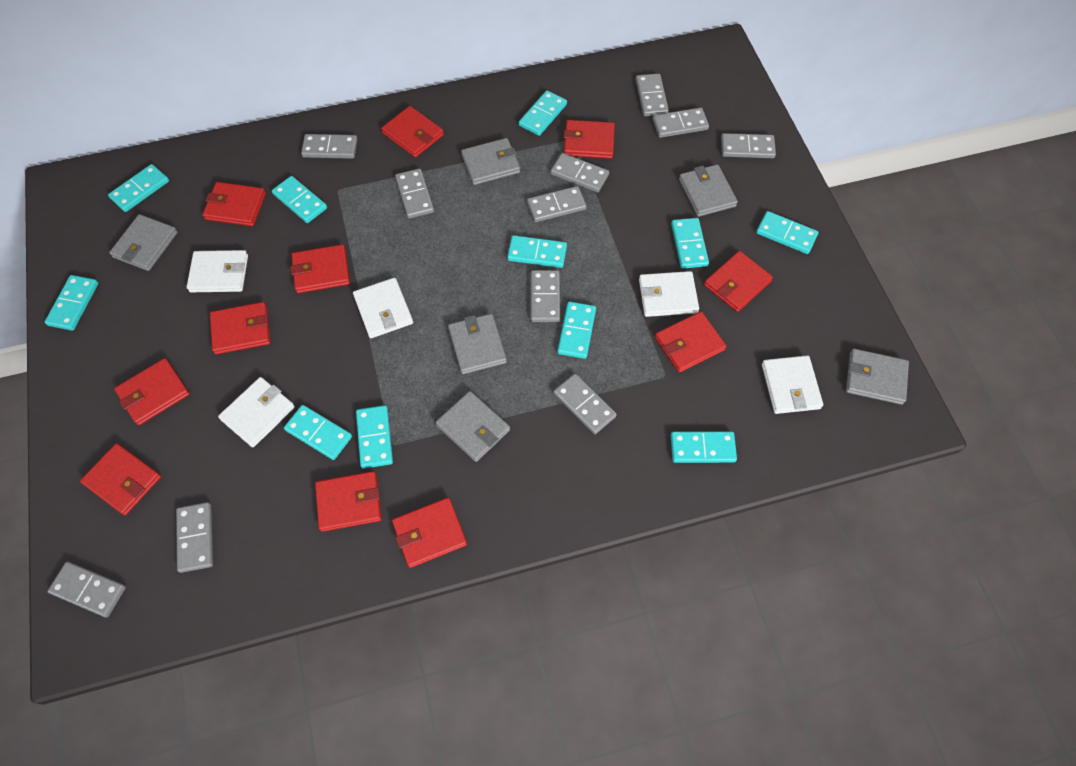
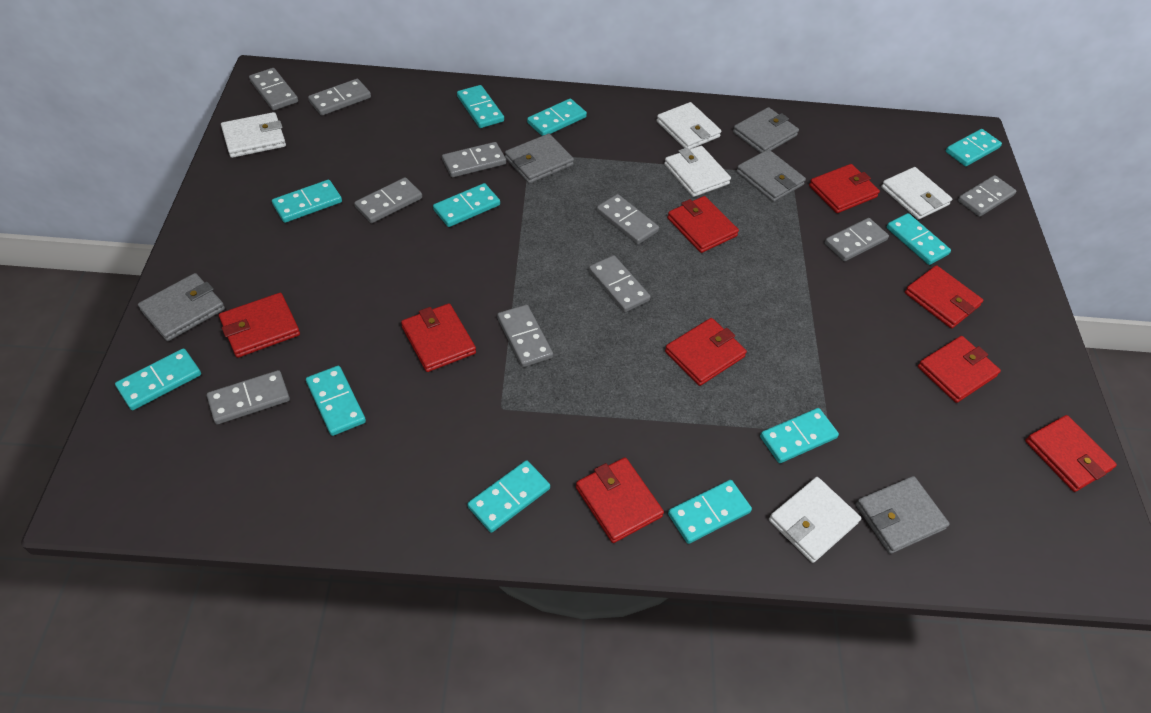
grey domino: [47,561,126,618] [176,502,213,573] [301,134,357,159] [395,169,434,219] [527,186,586,222] [531,270,560,322] [551,153,609,192] [553,374,617,434] [635,73,669,116] [653,107,709,138] [721,133,776,158] = 11 -> [207,370,290,424] [249,68,298,110] [308,79,371,116] [354,177,422,223] [442,142,506,177] [497,305,553,367] [589,255,651,312] [596,194,659,244] [825,218,889,261] [958,175,1016,217] = 10
grey wallet: [109,214,178,271] [436,391,510,462] [448,314,507,374] [461,138,520,185] [679,164,738,217] [846,349,909,405] = 6 -> [138,273,225,341] [505,134,574,184] [733,107,799,153] [736,149,806,202] [856,476,950,554] = 5
red wallet: [80,443,161,516] [114,358,190,425] [202,182,266,226] [210,302,270,354] [290,244,350,293] [315,471,382,532] [381,106,444,158] [392,497,467,568] [564,120,615,159] [655,311,726,373] [704,251,773,312] = 11 -> [219,293,300,358] [401,303,476,372] [576,458,664,543] [665,318,747,386] [667,196,739,253] [809,164,880,213] [905,265,983,328] [918,336,1001,403] [1025,415,1117,492] = 9

